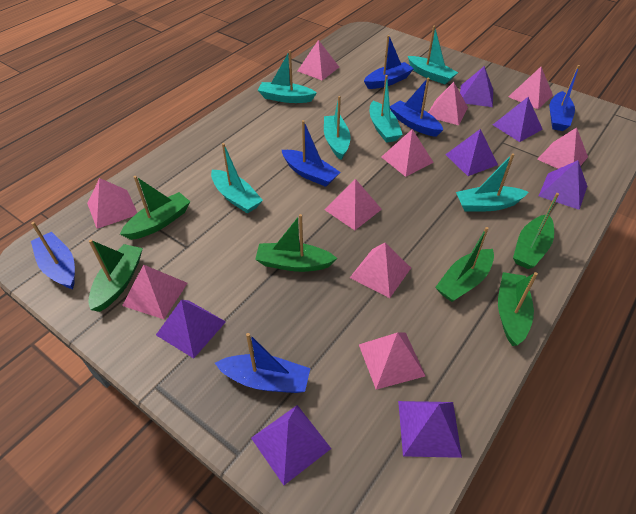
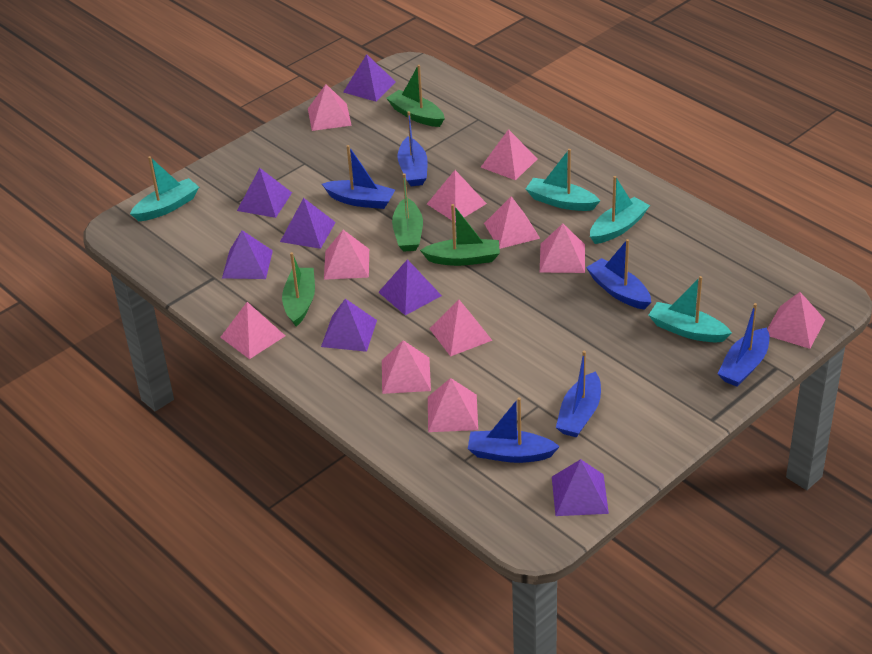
green boat: [88,240,143,312] [120,176,190,240] [255,214,337,272] [435,227,494,302] [498,272,538,346] [513,193,559,269] = 6 -> [282,252,315,327] [386,65,445,127] [392,173,423,252] [420,204,500,266] = 4
pink pyramid: [87,178,137,229] [122,265,187,319] [298,40,339,81] [325,179,382,230] [350,243,411,298] [359,332,425,390] [382,129,434,177] [428,82,468,125] [508,67,553,109] [537,127,588,169] = 10 -> [220,302,285,359] [308,84,352,131] [324,230,369,280] [382,340,431,394] [427,170,487,223] [428,378,478,432] [429,300,493,357] [481,129,537,180] [484,196,540,249] [540,224,585,273] [767,292,825,349] = 11
turquoise boat: [211,143,263,214] [258,50,317,103] [324,96,351,160] [370,75,403,143] [408,26,458,84] [456,153,529,212] = 6 -> [130,156,199,221] [526,149,600,211] [590,176,650,244] [649,276,732,342] = 4

